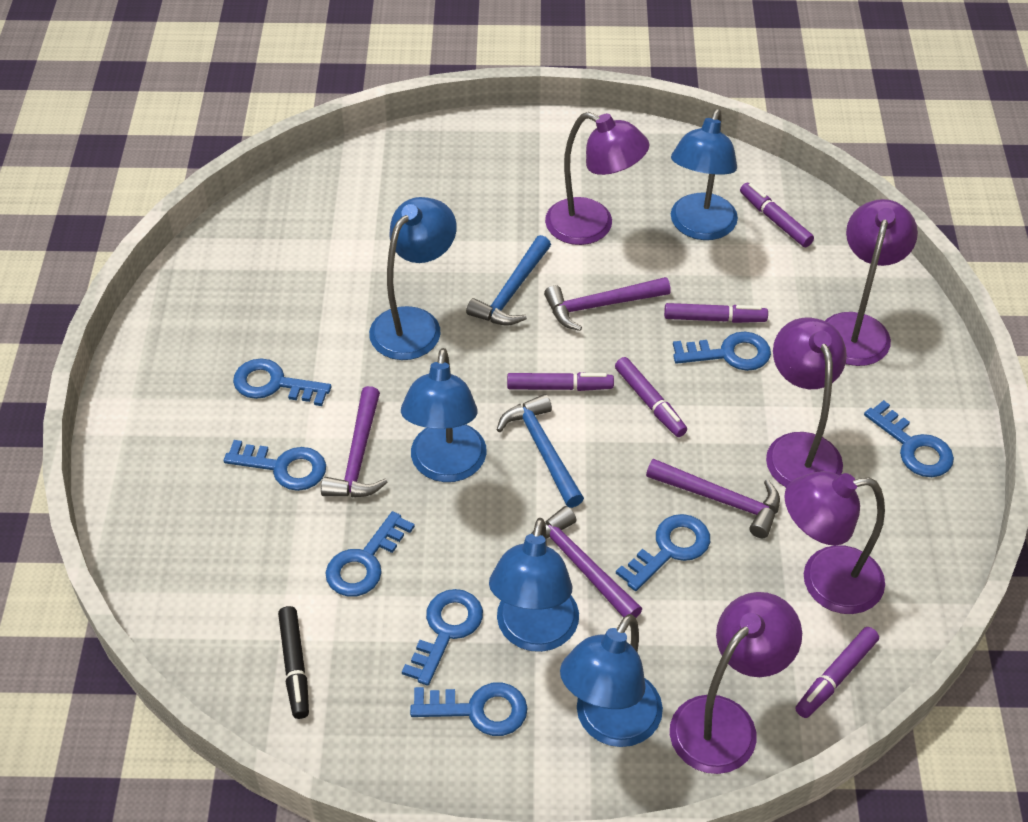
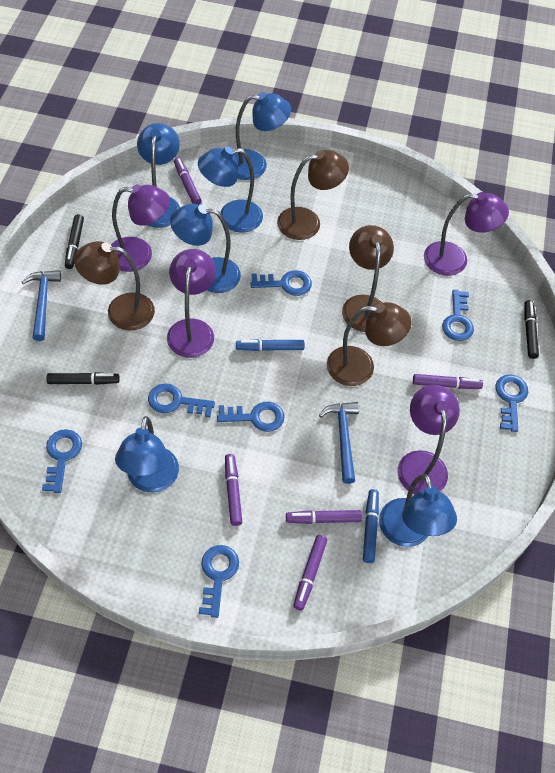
black marker: [278,606,309,719] = 1 -> [46,372,120,385] [65,214,84,269] [524,300,539,359] = 3
blue key: [224,440,326,491] [233,358,332,406] [326,511,415,597] [402,589,483,686] [410,682,528,736] [616,514,710,591] [673,332,771,371] [864,400,954,477] = 8 -> [42,429,82,493] [148,383,215,417] [199,545,239,618] [217,402,285,432] [250,270,312,296] [442,290,474,341] [496,375,528,432] = 7
blue lamp: [369,197,457,360] [401,348,487,482] [489,518,579,652] [560,614,663,747] [671,109,738,240] = 5 -> [115,416,179,492] [137,123,180,228] [170,204,241,293] [198,146,263,232] [234,92,291,180] [379,474,457,547] = 6
blue marker: none = 0 -> [236,339,305,351] [363,489,379,563] = 2
brown lamp: none = 0 -> [74,241,155,331] [277,150,349,240] [327,302,412,386] [342,225,394,332] = 4
purple hammer: [321,386,388,497] [531,506,642,618] [544,277,671,331] [646,459,780,538] = 4 -> none = 0
purple lamp: [545,112,649,245] [670,592,802,774] [766,317,847,488] [784,471,885,614] [825,199,918,366] = 5 -> [111,184,170,272] [167,249,216,358] [398,385,460,494] [424,192,509,276] = 4

